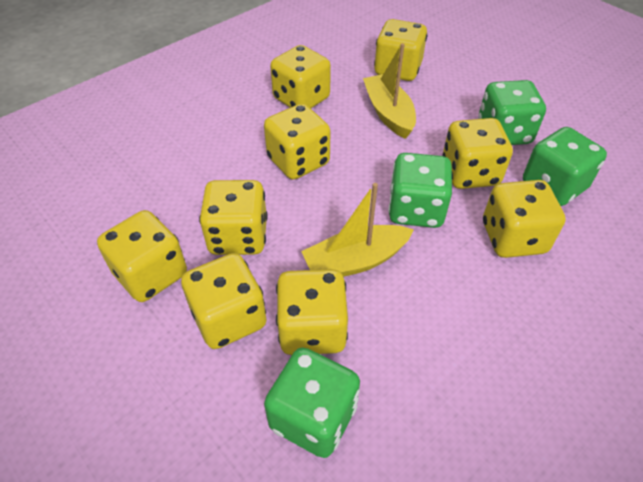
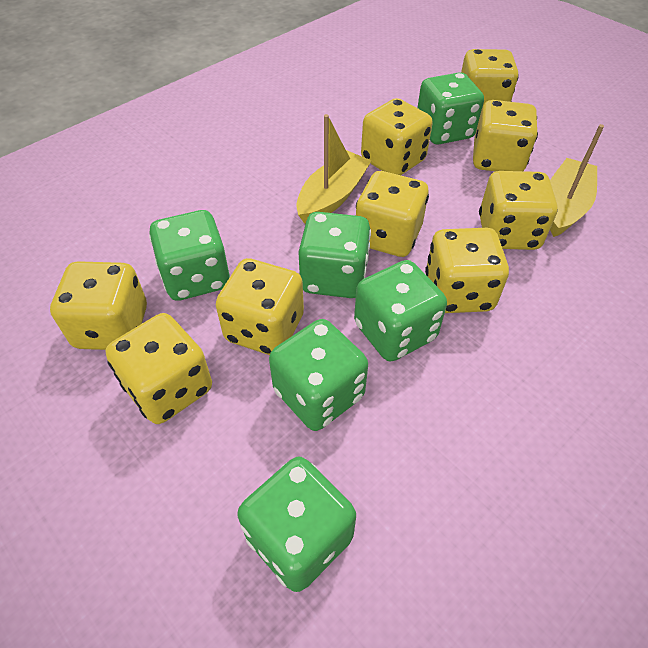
green dice: [264,347,360,458] [388,153,452,228] [478,80,546,145] [523,127,607,206] = 4 -> [149,210,230,301] [237,457,356,592] [269,319,368,431] [298,212,371,298] [354,260,447,361] [417,72,484,145] = 6

